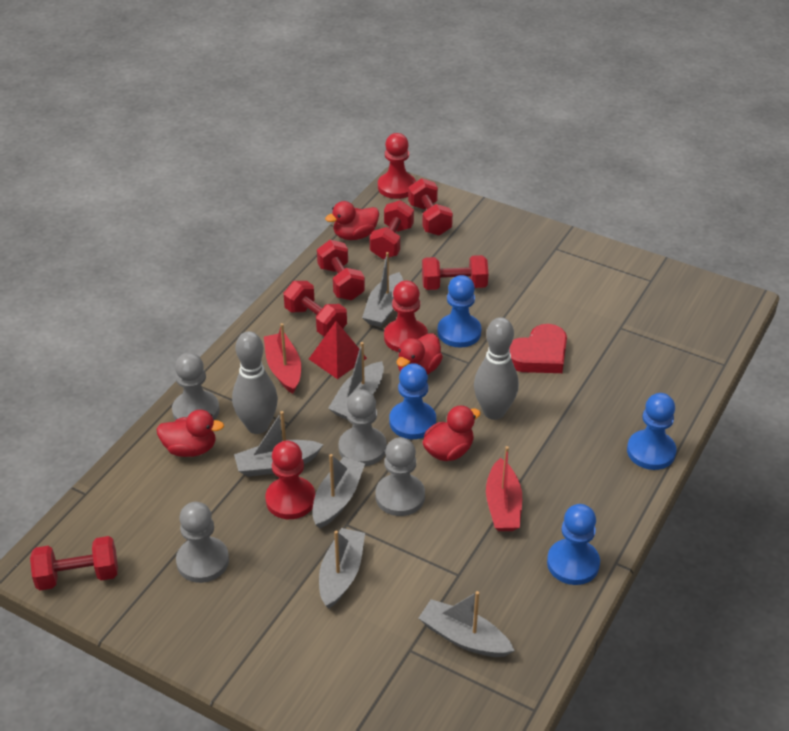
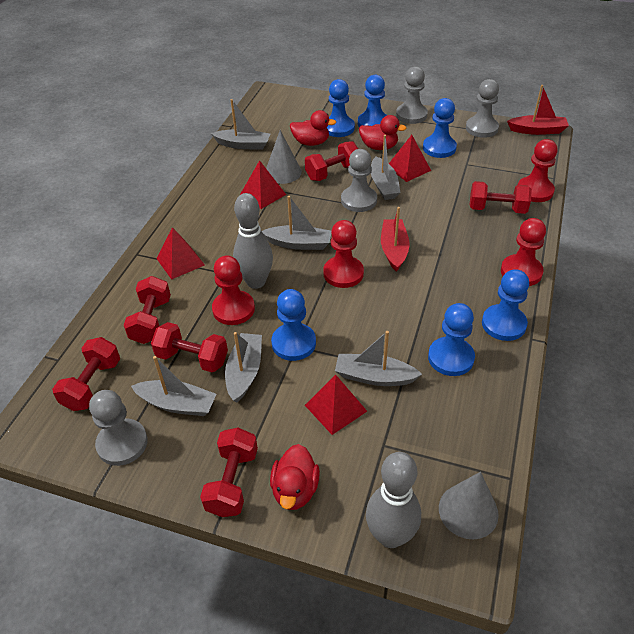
blue pawn: [389,363,436,439] [437,275,481,348] [547,504,600,585] [627,393,677,470] = 4 -> [271,289,316,361] [326,79,355,137] [358,75,387,127] [423,98,457,158] [428,303,475,376] [482,269,529,341] = 6
grey cone: none = 0 -> [266,130,302,184] [439,472,499,540] = 2
red duck: [157,410,224,457] [325,201,379,240] [397,333,443,375] [423,405,481,461] = 4 -> [270,444,320,510] [290,110,336,146] [359,115,406,150] = 3
red heart: [509,324,567,373] = 1 -> none = 0
red pawn: [265,441,315,519] [378,133,416,199] [384,280,428,352] = 3 -> [212,255,255,325] [323,220,364,288] [501,218,546,286] [518,139,557,202] = 4
red pyramid: [309,321,367,379] = 1 -> [156,227,205,280] [240,160,286,209] [305,375,367,435] [389,135,431,182] = 4

